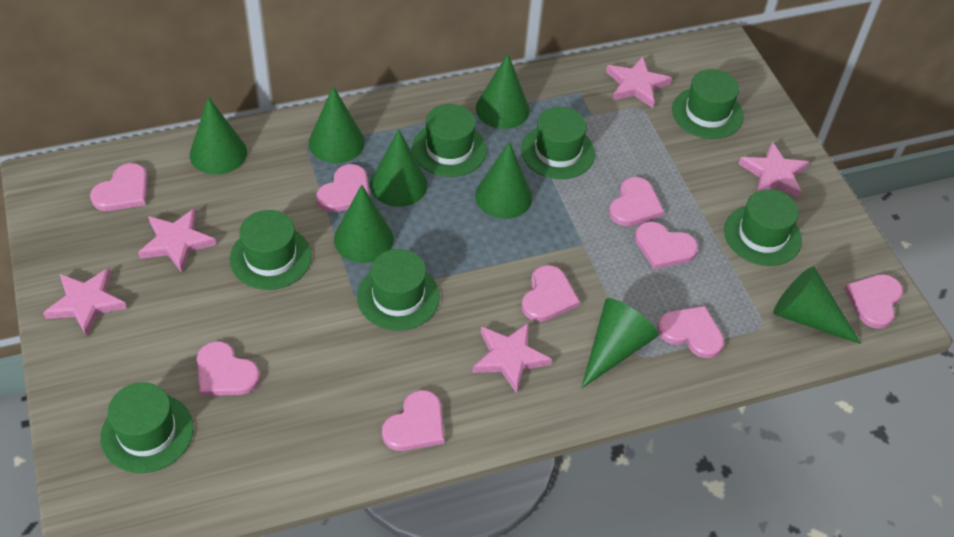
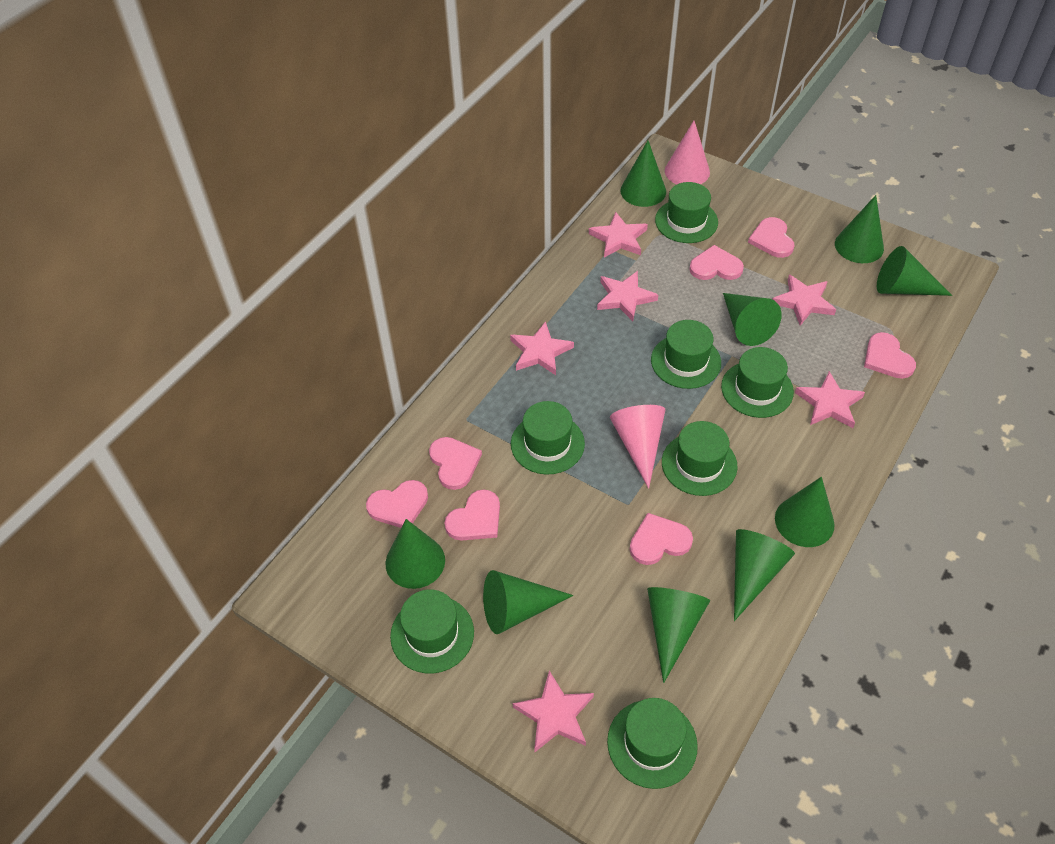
green cone: [190,97,247,175] [309,86,365,163] [334,184,394,263] [370,129,428,207] [475,141,533,219] [476,53,530,129] [581,298,659,388] [773,266,861,344] = 8 -> [386,519,445,589] [483,570,573,634] [621,140,666,207] [647,587,710,683] [723,293,782,346] [734,529,795,621] [775,477,835,547] [835,195,884,263] [877,246,952,296] = 9
pink cone: none = 0 -> [610,405,665,489] [665,121,710,184] = 2
pink heart: [90,163,148,211] [197,341,260,396] [316,164,370,212] [382,390,444,451] [522,265,580,322] [609,177,664,226] [635,221,698,269] [657,306,724,358] [844,274,903,329] = 9 -> [366,480,428,528] [429,437,482,490] [444,489,500,541] [630,513,693,565] [689,245,744,280] [748,217,794,258] [864,332,916,379] = 7
pink star: [43,268,127,337] [138,208,216,273] [472,323,552,393] [606,56,672,108] [739,142,809,198] = 5 -> [510,321,574,375] [513,671,594,752] [589,212,648,258] [597,271,658,321] [772,274,836,326] [795,371,865,428] = 6

